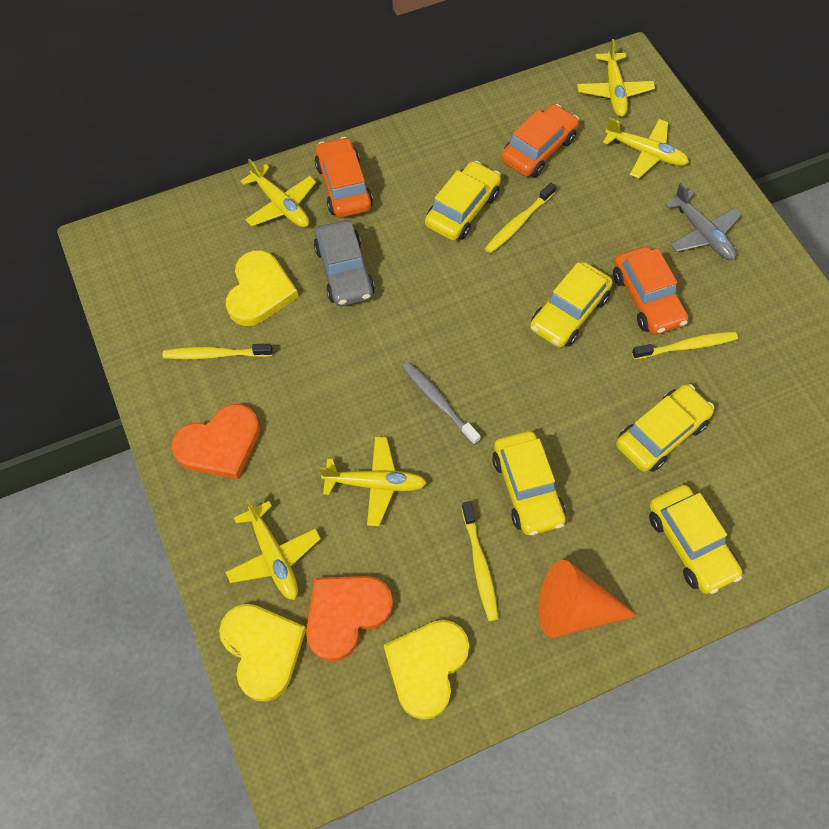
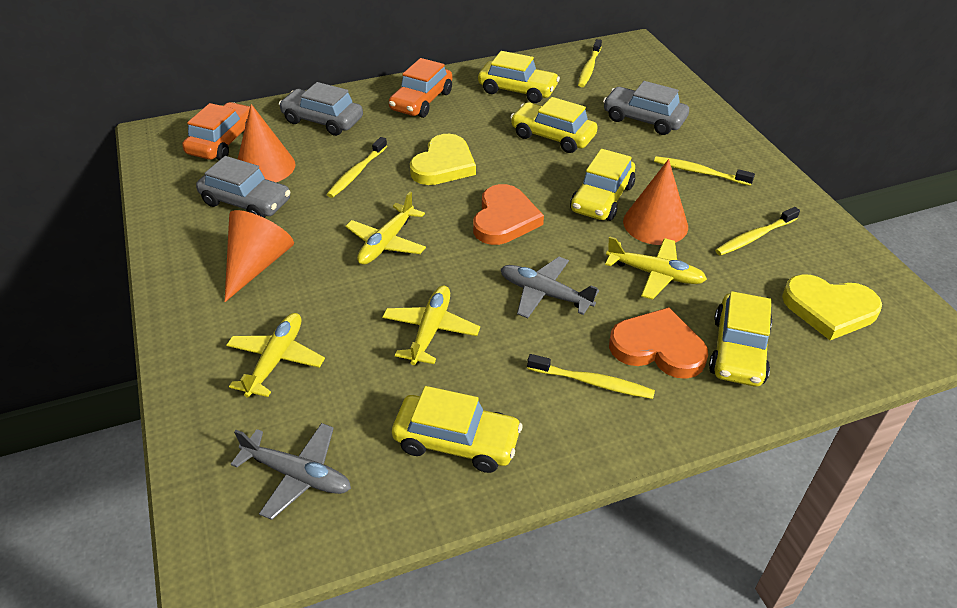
grey car: [314,220,375,306] = 1 -> [196,156,290,218] [279,82,363,136] [603,81,689,135] = 3
grey plane: [665,183,741,260] = 1 -> [231,423,351,520] [501,257,599,318] = 2
grey toothbrush: [402,362,481,445] = 1 -> none = 0
orange car: [315,137,373,218] [501,104,579,177] [613,246,688,335] = 3 -> [182,102,250,160] [389,58,452,118] = 2
orange cone: [538,560,638,638] = 1 -> [225,210,294,302] [238,104,295,182] [623,159,688,245] = 3
yellow heart: [219,604,306,702] [226,250,298,326] [384,620,469,720] = 3 -> [410,134,476,185] [782,274,882,340] = 2
yellow plane: [225,498,321,600] [241,158,316,227] [319,437,427,526] [577,39,655,117] [603,117,689,178] = 5 -> [226,313,325,398] [345,192,426,265] [383,285,480,365] [605,236,707,300] = 4
yellow toothbrush: [163,344,273,359] [462,501,498,621] [485,183,556,253] [632,332,738,359] = 4 -> [327,137,387,198] [527,354,655,399] [578,39,602,87] [654,156,755,186] [715,207,800,256] = 5

